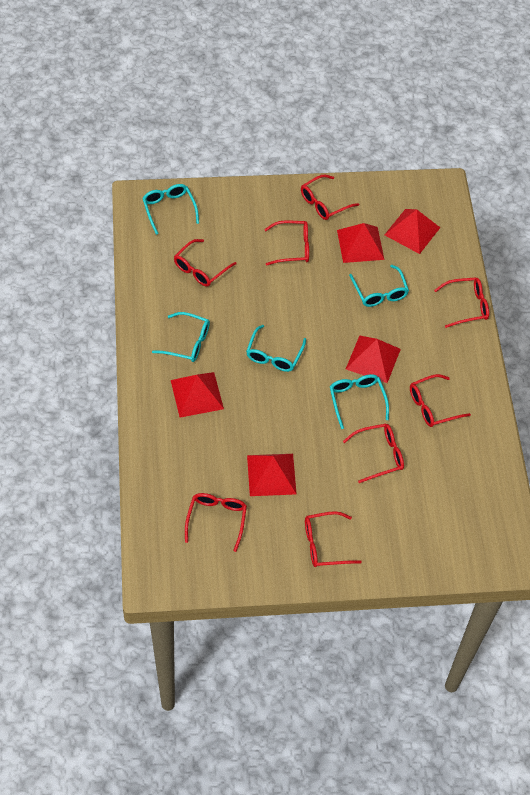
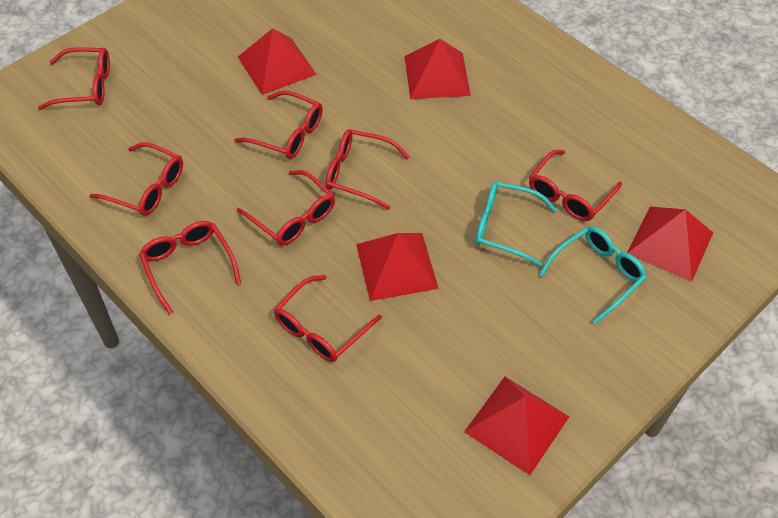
turquoise glasses: [142,184,199,235] [152,312,210,362] [246,325,306,372] [330,374,389,429] [349,265,409,307] = 5 -> [475,181,557,267] [539,226,647,324] = 2

